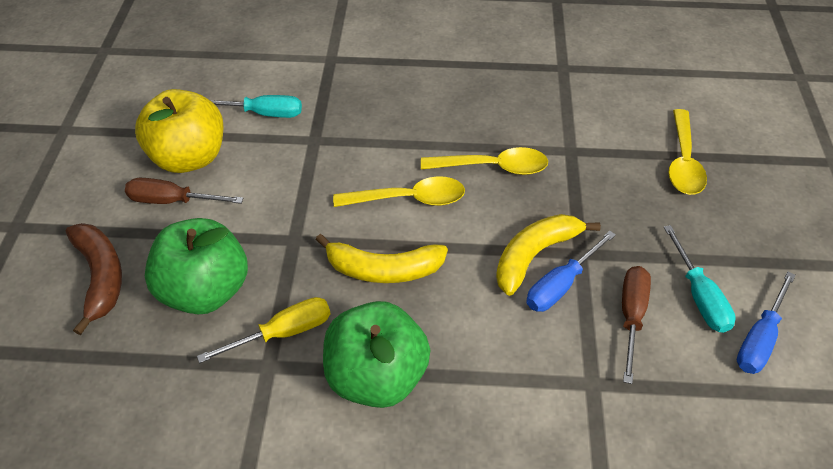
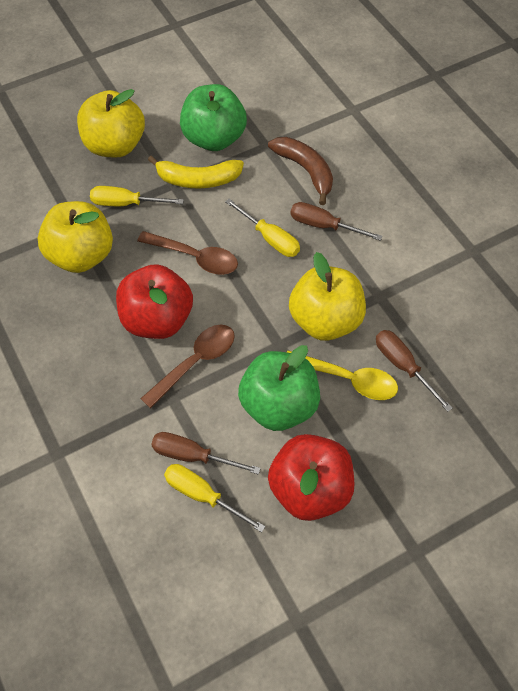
blue screwdriver: [526,231,616,312] [737,272,796,374] = 2 -> none = 0
brown screwdriver: [125,178,243,204] [622,266,651,384] = 2 -> [151,432,261,475] [290,202,383,241] [376,330,453,412] = 3
brown spoon: none = 0 -> [137,231,238,275] [140,325,235,408] = 2
red apple: none = 0 -> [116,264,193,339] [268,434,354,521] = 2
turquoise screwdriver: [210,95,302,118] [664,225,736,333] = 2 -> none = 0
yellow apple: [135,89,223,173] = 1 -> [38,201,113,273] [77,89,145,157] [289,252,366,341] = 3
yellow banana: [316,234,448,283] [496,214,601,296] = 2 -> [148,156,244,189] = 1
yellow screwdriver: [197,297,331,363] = 1 -> [90,186,184,206] [164,464,266,533] [225,199,300,257] = 3
yellow spoon: [333,176,465,207] [421,147,548,175] [669,109,707,195] = 3 -> [287,351,398,400] = 1

